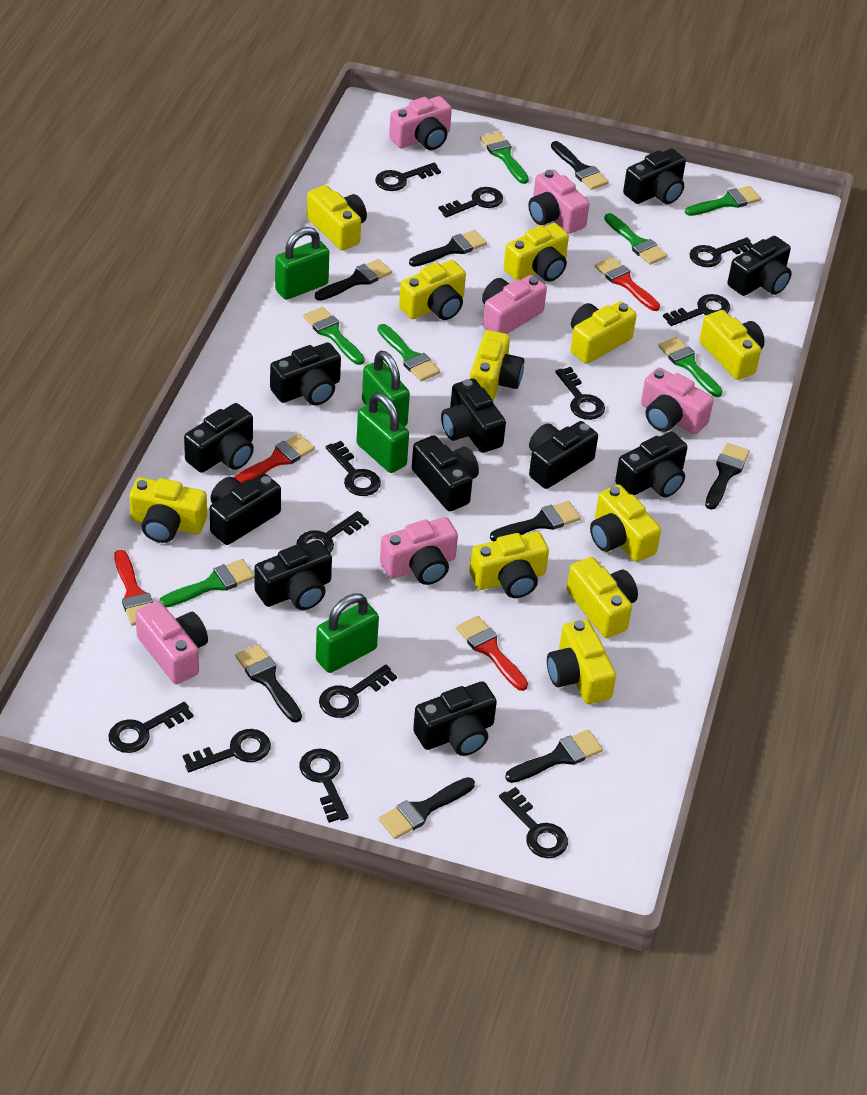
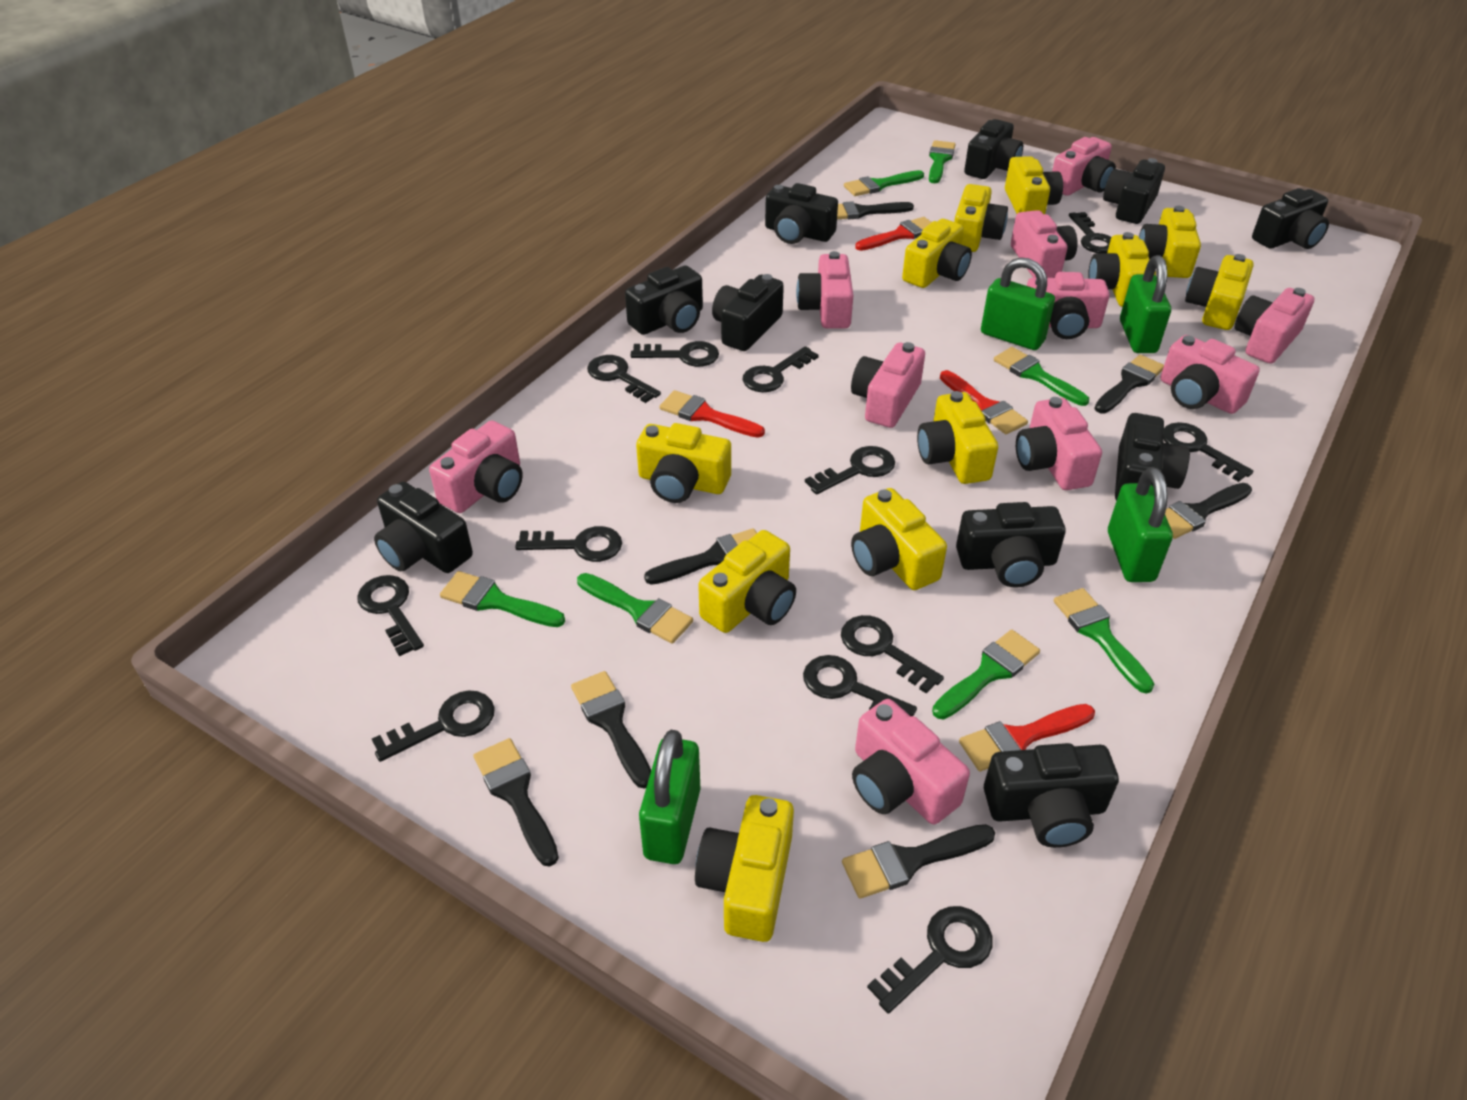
black brush: [236,644,302,723] [315,259,392,301] [379,777,475,839] [409,230,487,267] [490,501,581,541] [505,730,603,783] [551,141,609,190] [705,443,750,510] = 8 -> [474,738,559,866] [571,671,651,788] [644,528,757,585] [837,201,914,219] [842,824,995,899] [1094,355,1164,414] [1165,483,1252,539] = 7
black camera: [184,403,254,473] [210,474,281,545] [254,540,332,610] [270,342,341,405] [412,435,479,511] [413,681,497,756] [441,379,506,453] [529,421,598,489] [615,431,687,498] [623,148,686,204] [727,236,792,296] = 11 -> [374,482,473,573] [625,265,703,335] [712,274,784,351] [765,183,838,244] [956,502,1066,588] [964,119,1023,179] [984,743,1119,848] [1103,158,1165,224] [1115,413,1190,501] [1252,188,1329,249] = 10
pink camera: [135,601,208,684] [380,517,458,585] [389,96,452,150] [482,275,547,334] [528,169,589,234] [641,368,714,434] = 6 -> [429,421,523,513] [796,251,853,328] [851,342,925,428] [852,699,970,824] [1011,210,1078,278] [1016,397,1102,490] [1027,272,1110,339] [1052,137,1116,196] [1160,335,1260,414] [1235,288,1315,364] = 10

